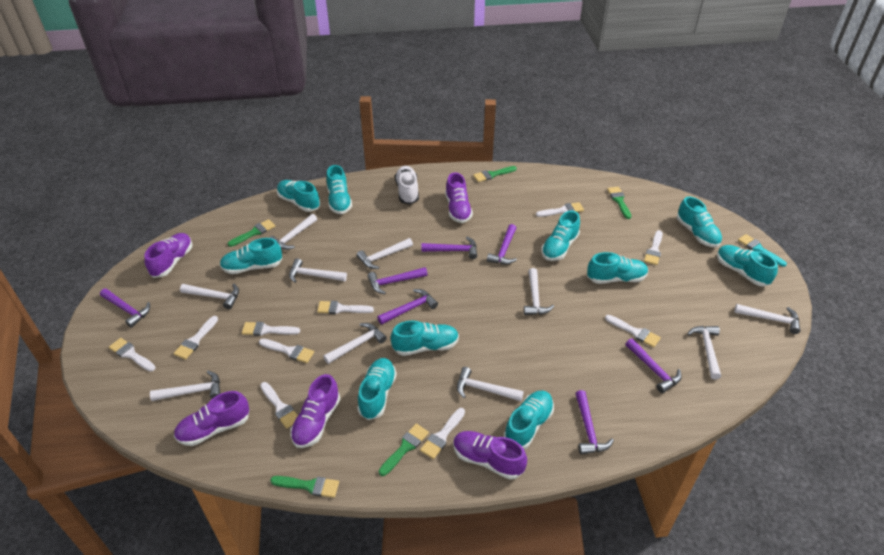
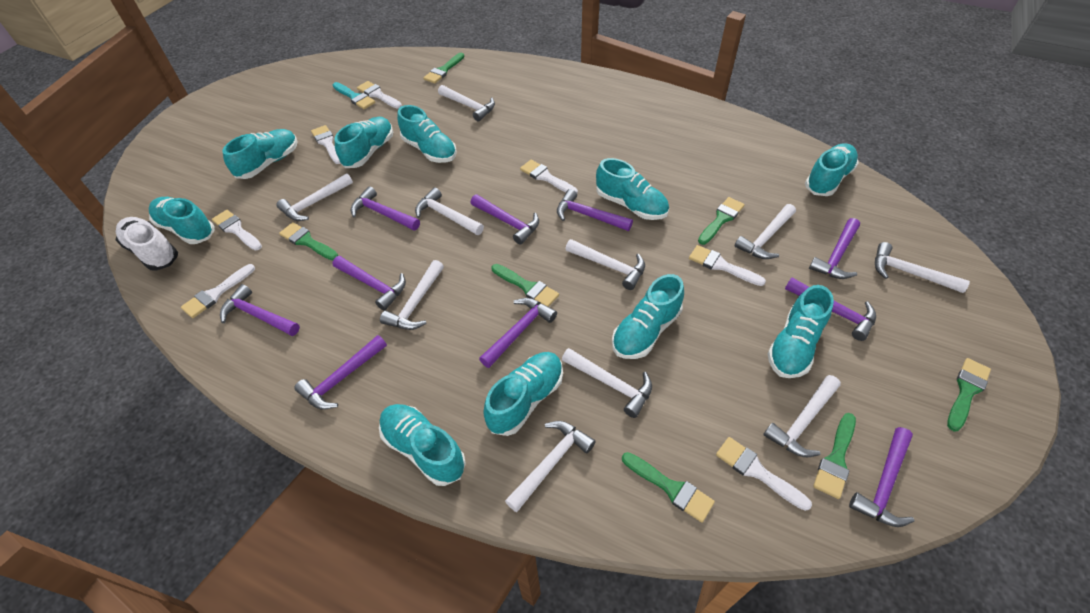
green brush: [228,219,275,247] [270,476,339,498] [379,424,429,476] [473,166,517,182] [607,187,631,219] = 5 -> [279,222,338,260] [423,53,464,84] [492,264,559,307] [622,452,715,523] [698,197,745,245] [813,413,856,499] [947,358,991,431] = 7
purple hammer: [100,288,150,328] [367,267,428,294] [377,289,438,325] [421,237,477,259] [487,224,517,265] [575,390,614,455] [625,338,682,393] = 7 -> [220,284,300,336] [294,335,387,409] [332,256,406,311] [351,187,420,230] [471,194,539,245] [479,298,557,368] [557,189,633,231] [785,278,876,341] [809,218,860,279] [849,427,914,527] = 10
purple shoe: [144,233,193,278] [174,391,250,446] [290,374,340,448] [445,172,473,223] [453,431,527,479] = 5 -> none = 0
white brush: [109,338,156,372] [174,316,218,360] [242,322,300,336] [259,339,314,363] [260,382,298,429] [317,301,374,314] [420,408,465,459] [536,202,584,217] [605,315,661,348] [644,230,663,265] = 10 -> [181,264,255,318] [212,210,262,251] [311,125,340,164] [357,81,402,109] [520,160,578,194] [689,245,766,286] [716,437,812,511] = 7

